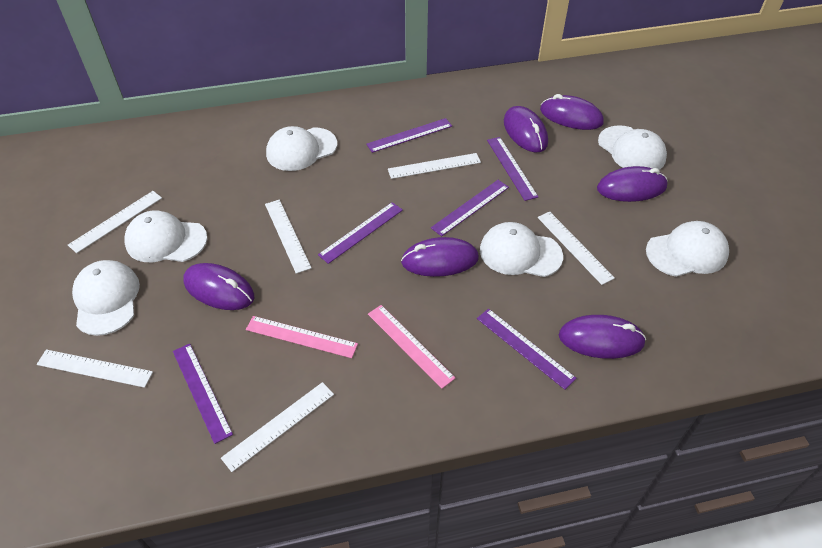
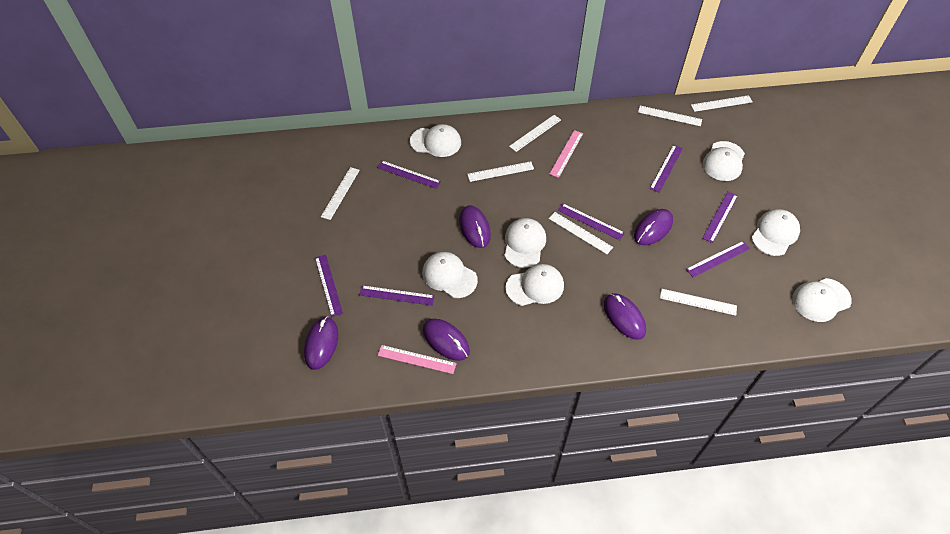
purple mouse: [183,263,254,310] [401,237,479,277] [504,106,548,153] [540,94,604,130] [559,315,646,359] [597,166,668,202] = 6 -> [304,317,338,370] [423,319,470,361] [459,205,491,248] [604,293,646,340] [634,209,673,245] = 5
purple ruler: [173,344,233,444] [318,202,403,264] [366,118,452,153] [431,180,509,236] [477,309,576,390] [487,137,538,201] = 6 -> [315,254,343,317] [359,285,435,306] [377,161,441,189] [558,203,625,240] [650,145,683,193] [686,241,750,277] [702,191,738,243] = 7
white cap: [72,260,140,336] [124,210,207,262] [266,126,337,171] [480,222,563,277] [598,125,667,170] [646,221,729,277] = 6 -> [410,124,461,157] [422,252,478,298] [504,218,546,268] [505,264,564,306] [703,141,745,181] [751,209,800,256] [793,278,852,322] = 7
white ruler: [36,349,153,388] [68,191,162,253] [221,382,334,472] [265,200,312,274] [388,153,481,179] [537,211,615,285] = 6 -> [321,167,360,220] [467,161,534,182] [509,115,561,152] [549,212,613,254] [638,106,702,126] [660,289,737,316] [691,95,753,112] = 7

